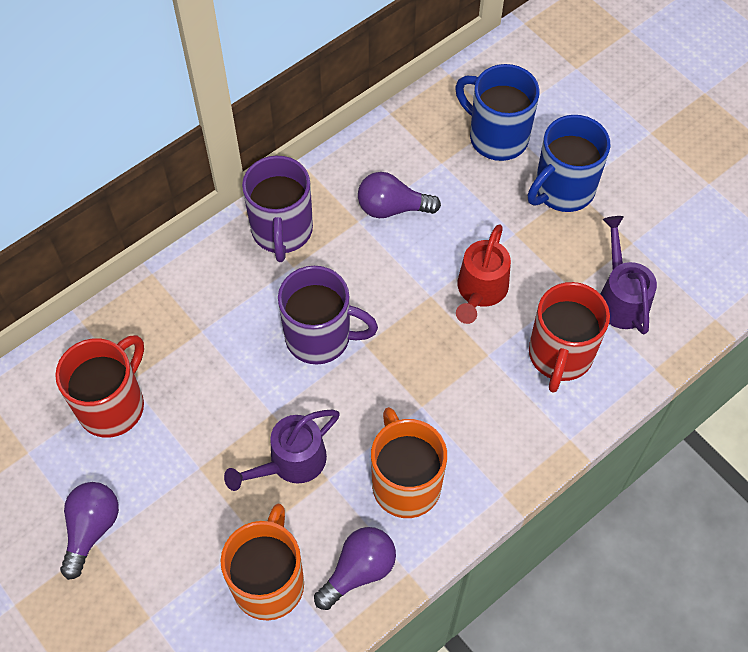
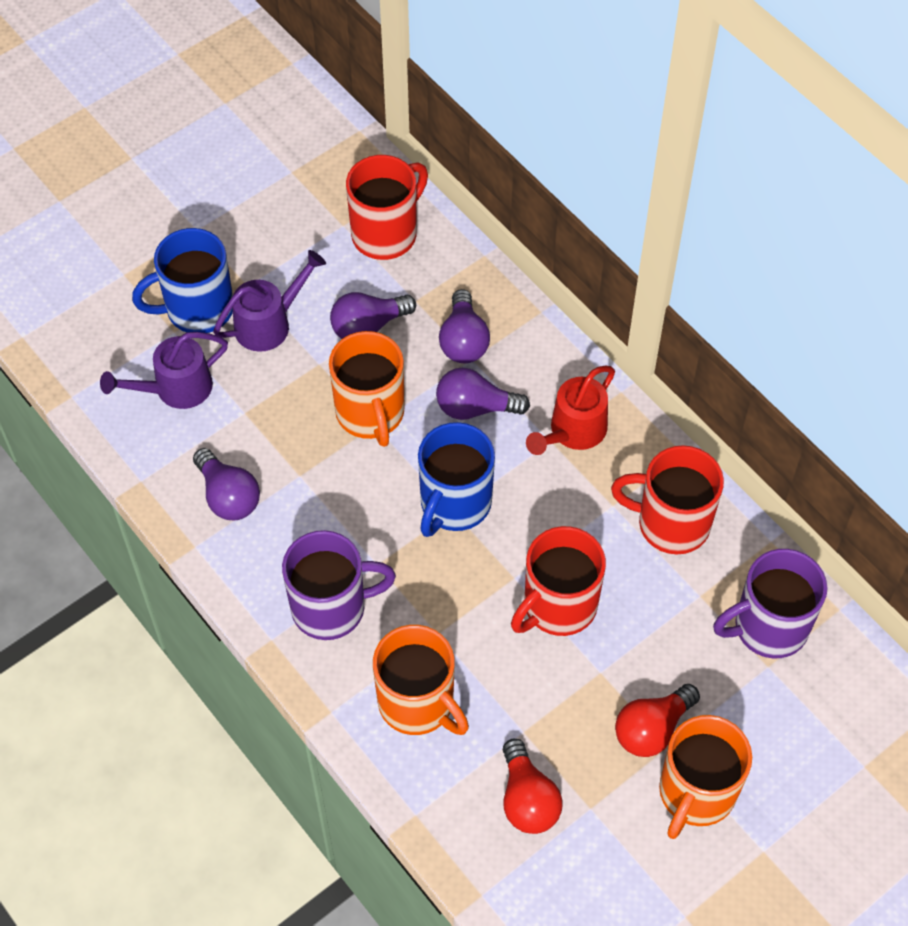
orange mug: [221,504,304,621] [371,407,447,518] = 2 -> [329,331,404,447] [373,625,469,735] [659,715,752,839] = 3
purple light bulb: [60,482,119,580] [314,527,396,610] [358,172,441,218] = 3 -> [193,448,260,520] [330,292,416,339] [436,368,530,420] [439,289,490,363] = 4
red light bulb: none = 0 -> [503,739,563,834] [615,684,700,757] = 2
red mug: [55,335,144,438] [529,282,610,393] = 2 -> [346,155,428,260] [511,526,606,636] [611,445,724,554] = 3

